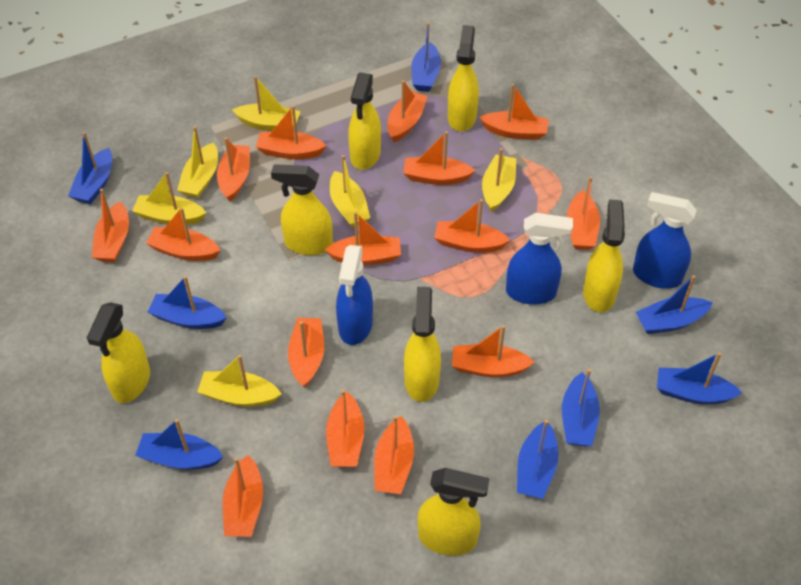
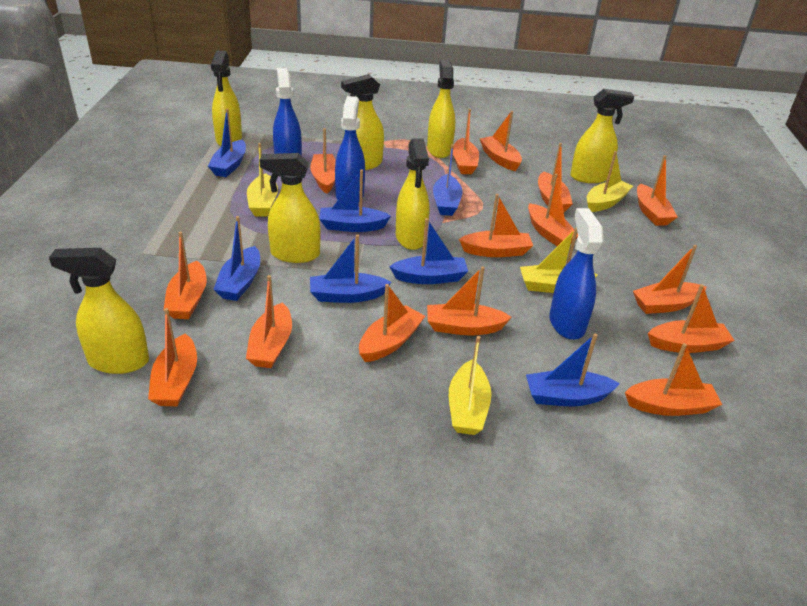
blue boat: [68,132,112,204] [135,419,223,470] [148,276,227,329] [411,23,441,92] [517,420,558,499] [562,369,600,446] [636,275,712,334] [657,352,742,404] = 8 -> [208,109,246,177] [213,216,260,301] [310,234,391,303] [319,169,391,232] [389,218,468,284] [433,144,463,216] [526,334,620,406] = 7
yellow boat: [132,172,206,225] [177,126,218,198] [197,355,282,407] [232,76,301,131] [330,155,370,227] [482,148,516,212] = 6 -> [247,143,278,217] [449,336,492,435] [520,227,598,293] [587,151,633,212] = 4

